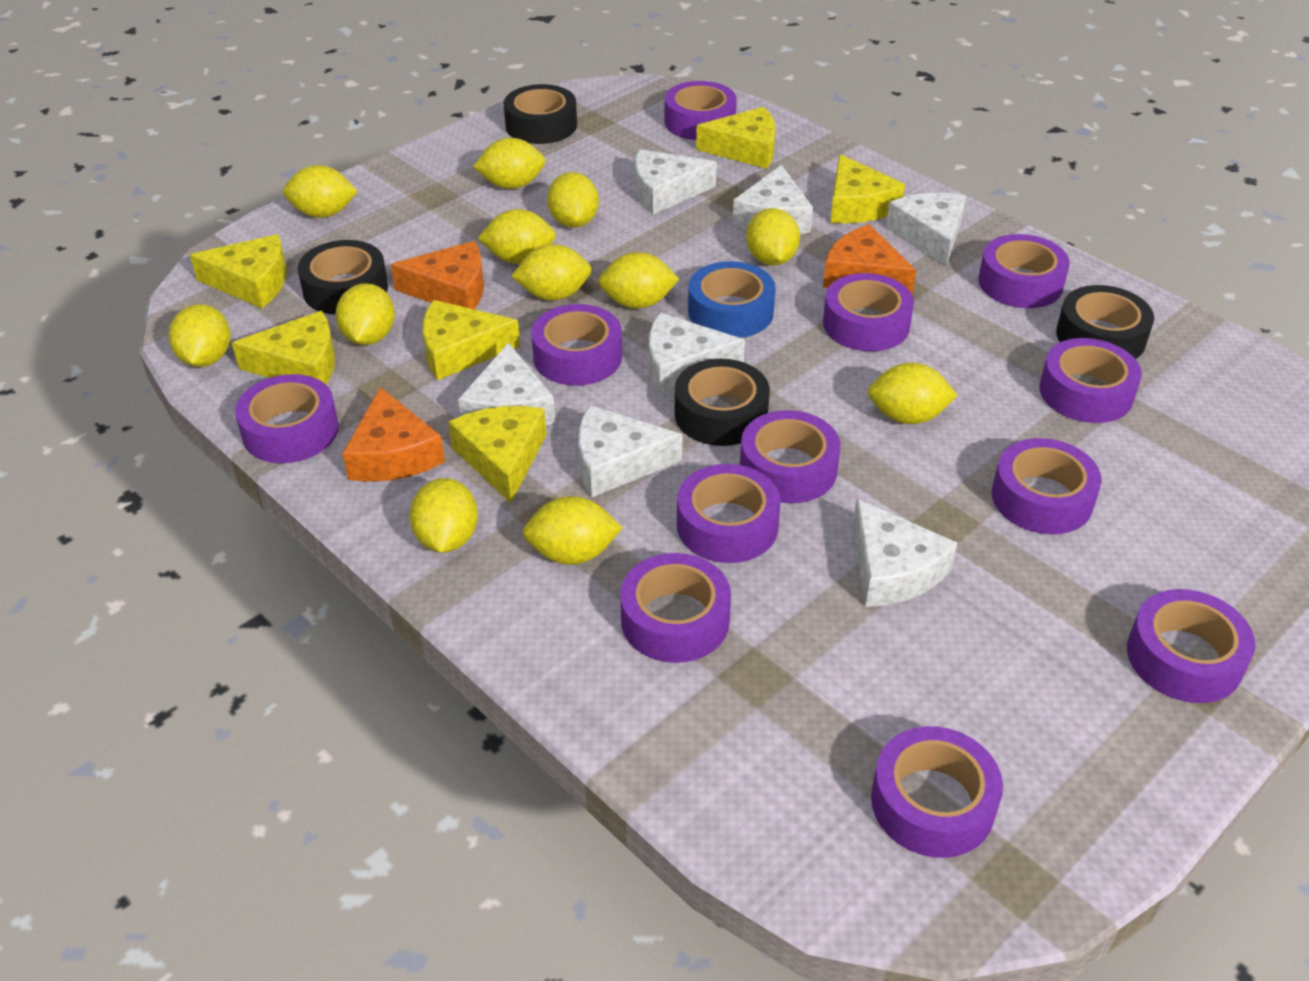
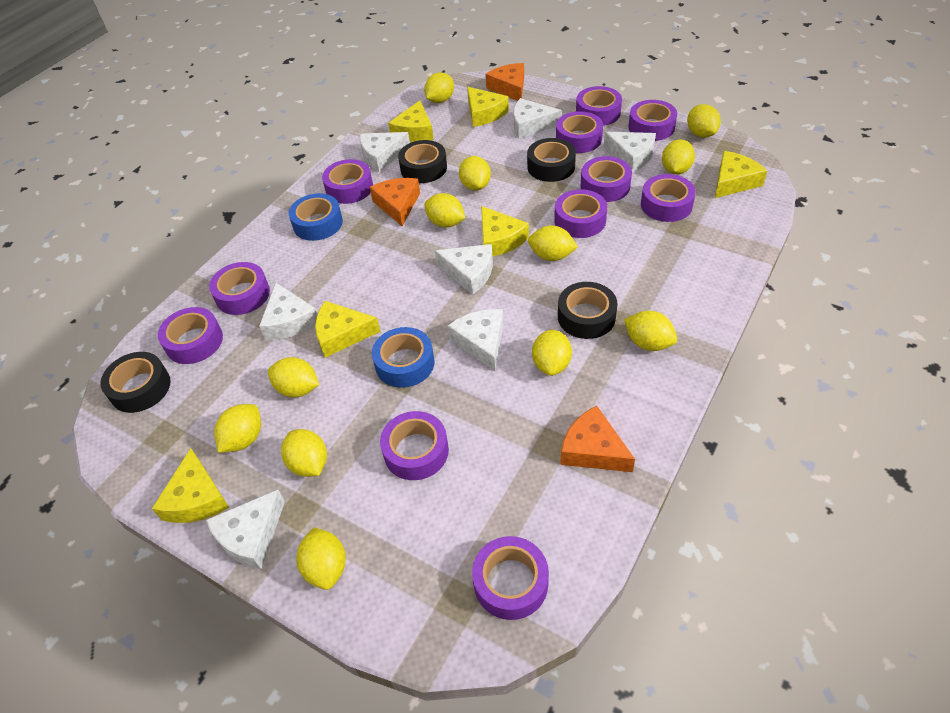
blue tape: [688,261,776,338] = 1 -> [289,193,343,241] [372,327,434,388] = 2
purple tape: [235,374,339,463] [531,304,622,386] [620,553,731,663] [665,81,737,140] [677,464,781,563] [740,410,841,503] [823,273,914,351] [871,726,1003,858] [978,234,1070,308] [992,438,1102,534] [1039,338,1142,423] [1127,589,1255,703] = 12 -> [158,307,223,364] [209,262,270,315] [322,159,373,204] [380,411,449,480] [472,536,549,620] [554,189,607,238] [556,111,603,153] [576,86,622,126] [580,156,632,202] [628,100,677,141] [641,174,696,222] = 11

